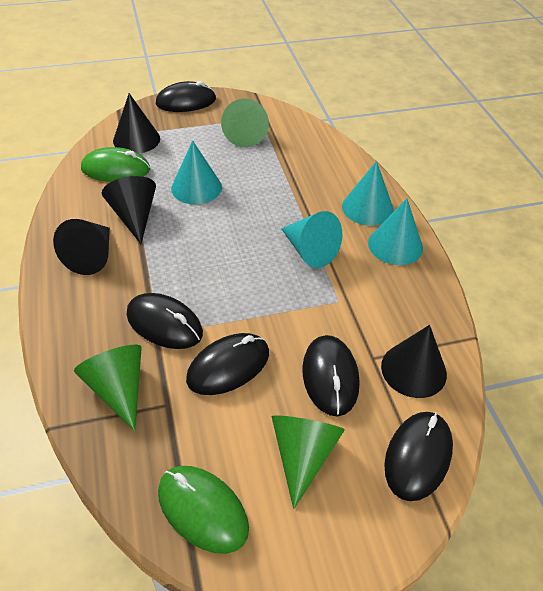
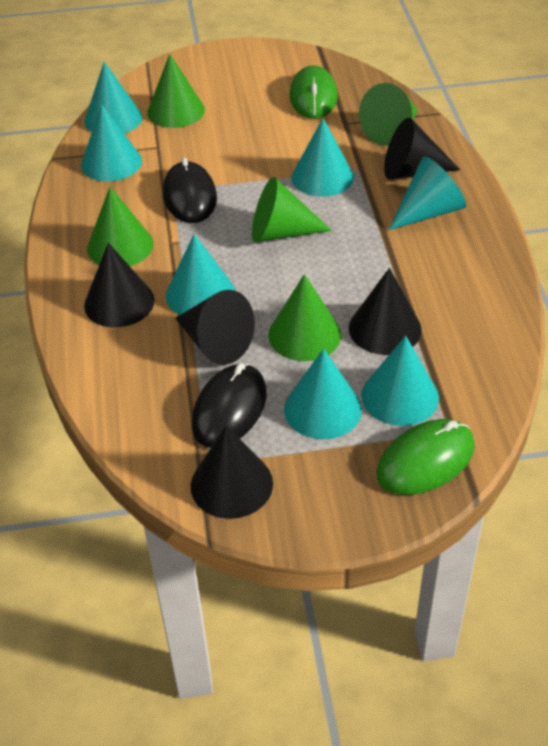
black cone: [53,219,110,275] [102,176,156,244] [113,93,160,153] [381,325,447,398] = 4 -> [84,243,155,327] [175,290,255,365] [191,425,273,519] [349,268,422,355] [384,118,460,179] = 5
black mouse: [127,293,203,349] [156,81,216,112] [186,333,269,395] [302,335,359,416] [384,412,453,501] = 5 -> [163,158,217,223] [192,363,267,448] = 2
green cone: [74,345,142,432] [221,99,269,147] [271,415,345,509] = 3 -> [87,187,154,266] [147,54,205,128] [252,177,332,242] [268,274,341,361] [359,83,417,146] = 5
turquoise cone: [171,140,222,205] [281,211,342,268] [342,161,394,226] [368,199,423,265] = 4 -> [81,104,142,182] [84,62,142,134] [166,234,235,315] [284,349,362,439] [292,118,354,197] [361,336,439,426] [389,157,466,230] = 7

